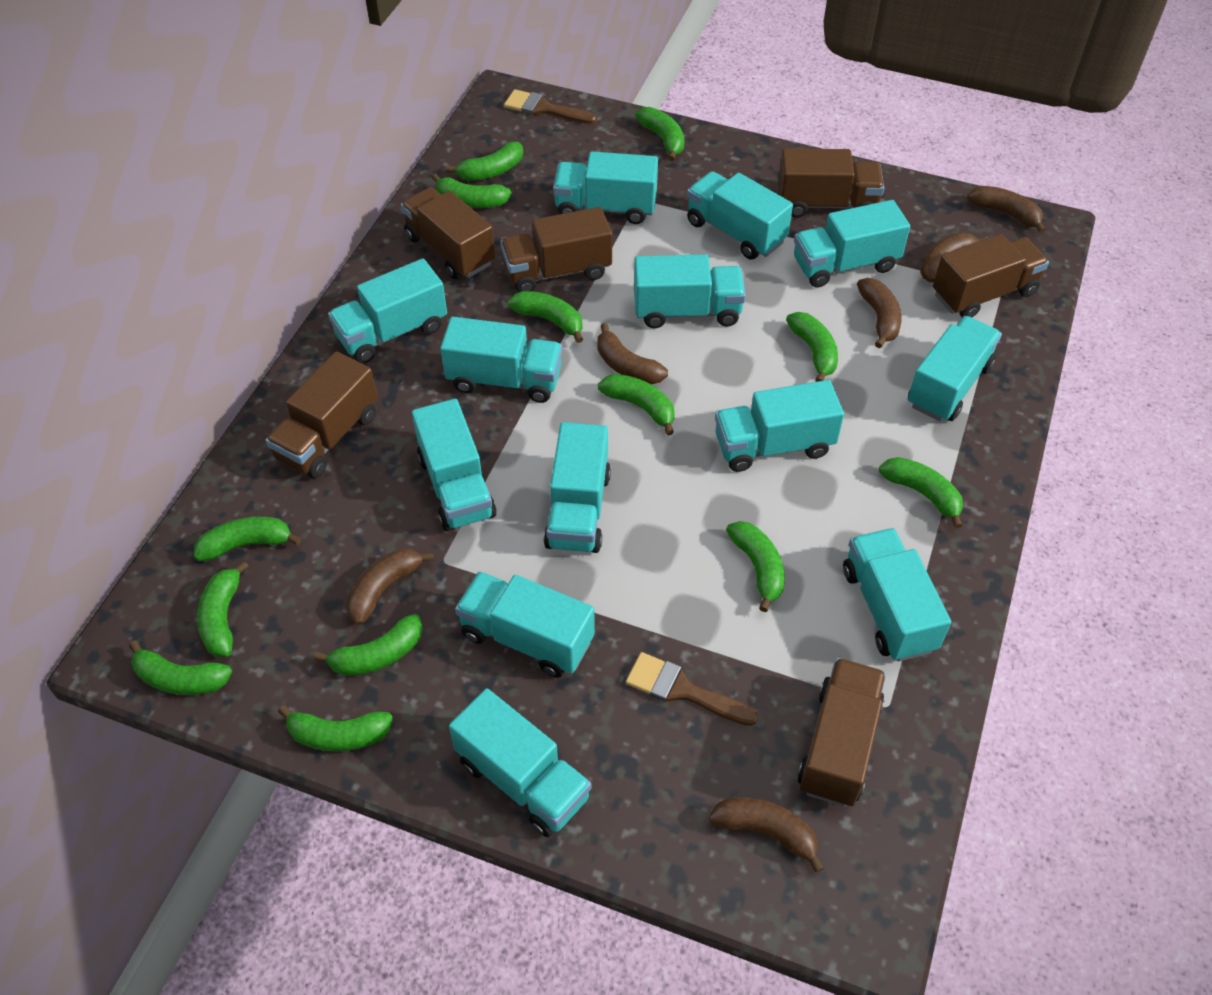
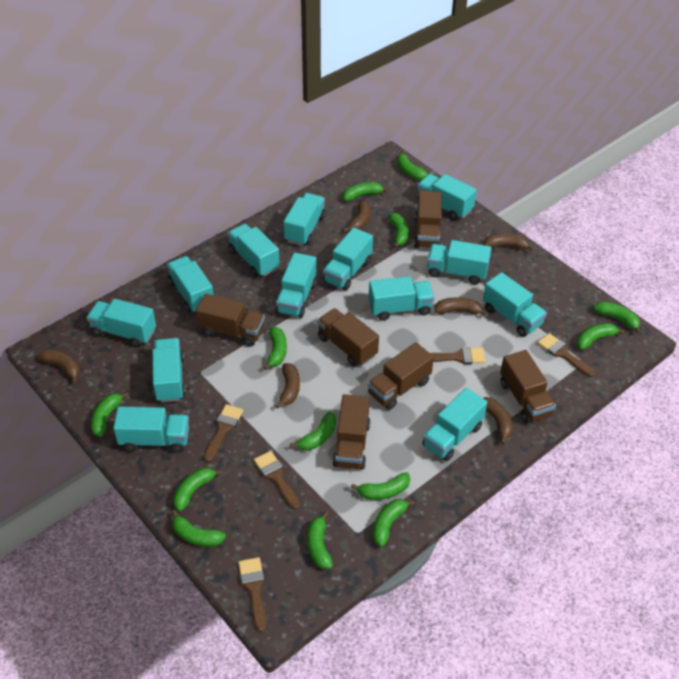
brown brush: [504,89,597,124] [626,652,758,726] = 2 -> [204,404,243,462] [238,557,266,632] [254,451,300,510] [430,347,485,364] [538,333,595,377] = 5

